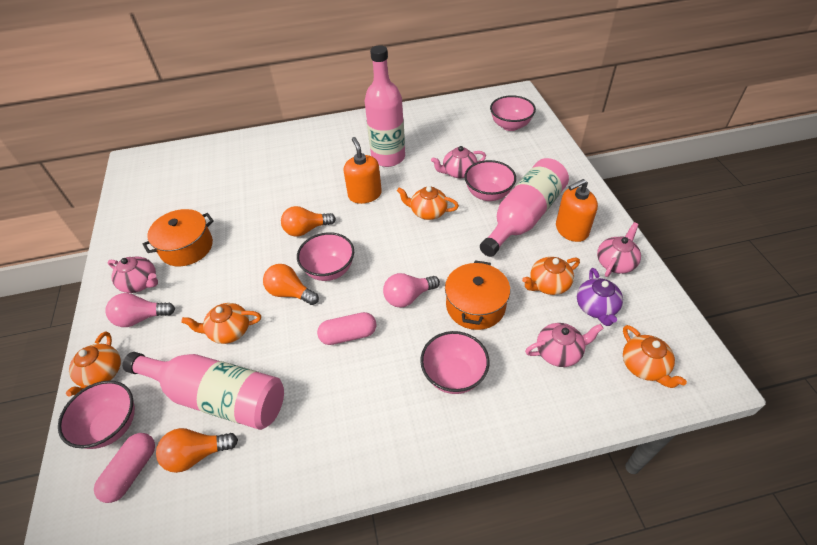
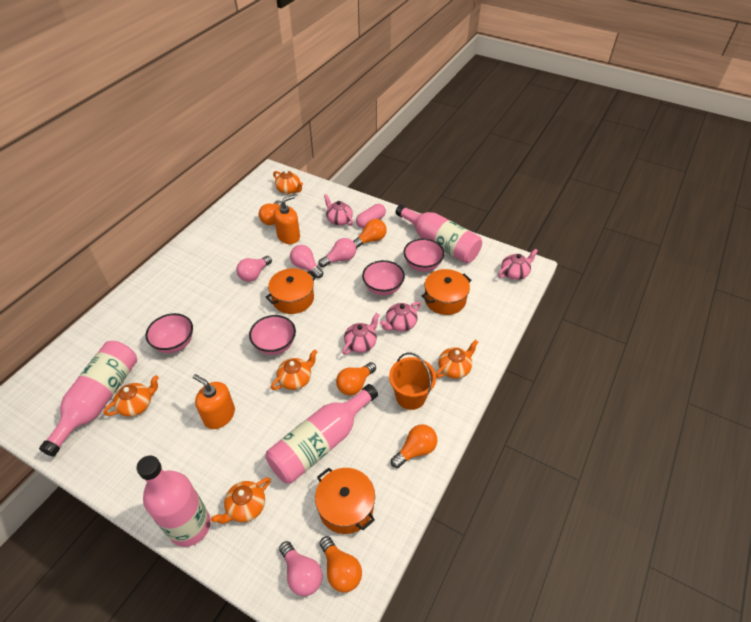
orange bucket: none = 0 -> [389,352,436,410] = 1
orange light bulb: [156,428,238,473] [263,264,319,305] [281,206,336,237] = 3 -> [259,200,282,225] [320,536,362,593] [336,362,376,395] [353,219,387,248] [391,424,437,468] = 5
orange pot: [142,209,214,266] [445,260,510,330] = 2 -> [265,268,316,314] [315,468,375,534] [422,269,472,315] = 3
pink bottle: [122,352,284,430] [365,45,405,167] [480,158,569,257] = 3 -> [39,341,137,457] [136,456,211,547] [265,384,378,484] [395,204,482,263] = 4
pink bowl: [58,380,135,449] [297,232,354,281] [420,331,489,394] [464,160,516,201] [490,95,536,131] = 5 -> [146,313,193,353] [249,315,296,355] [362,260,405,296] [404,238,445,272] = 4
pink capsule: [94,433,155,503] [317,312,376,345] = 2 -> [356,204,386,228] = 1
pink light bulb: [105,293,175,327] [383,273,440,308] = 2 -> [236,256,272,282] [279,541,323,596] [290,245,323,278] [319,238,356,267] = 4
purple teapot: [577,268,623,326] = 1 -> none = 0

